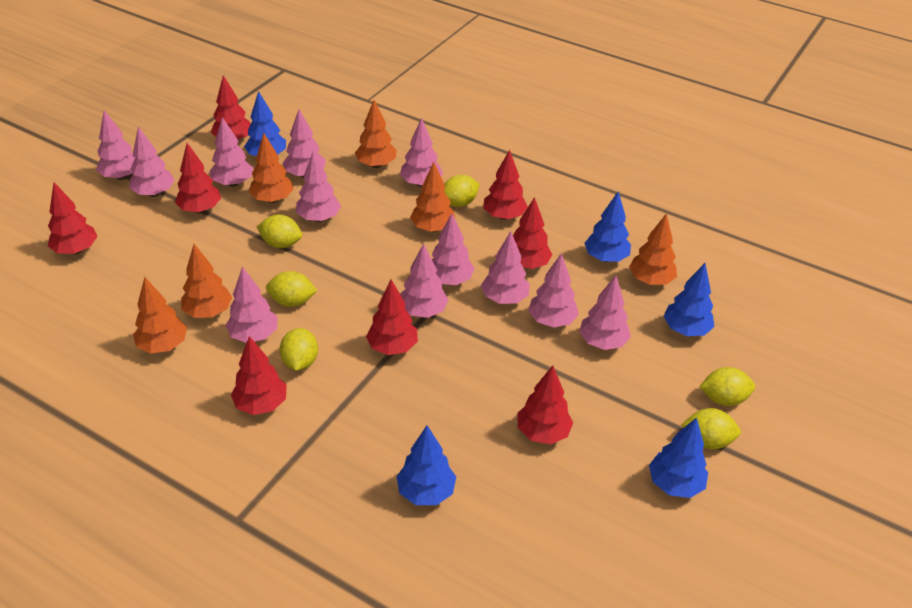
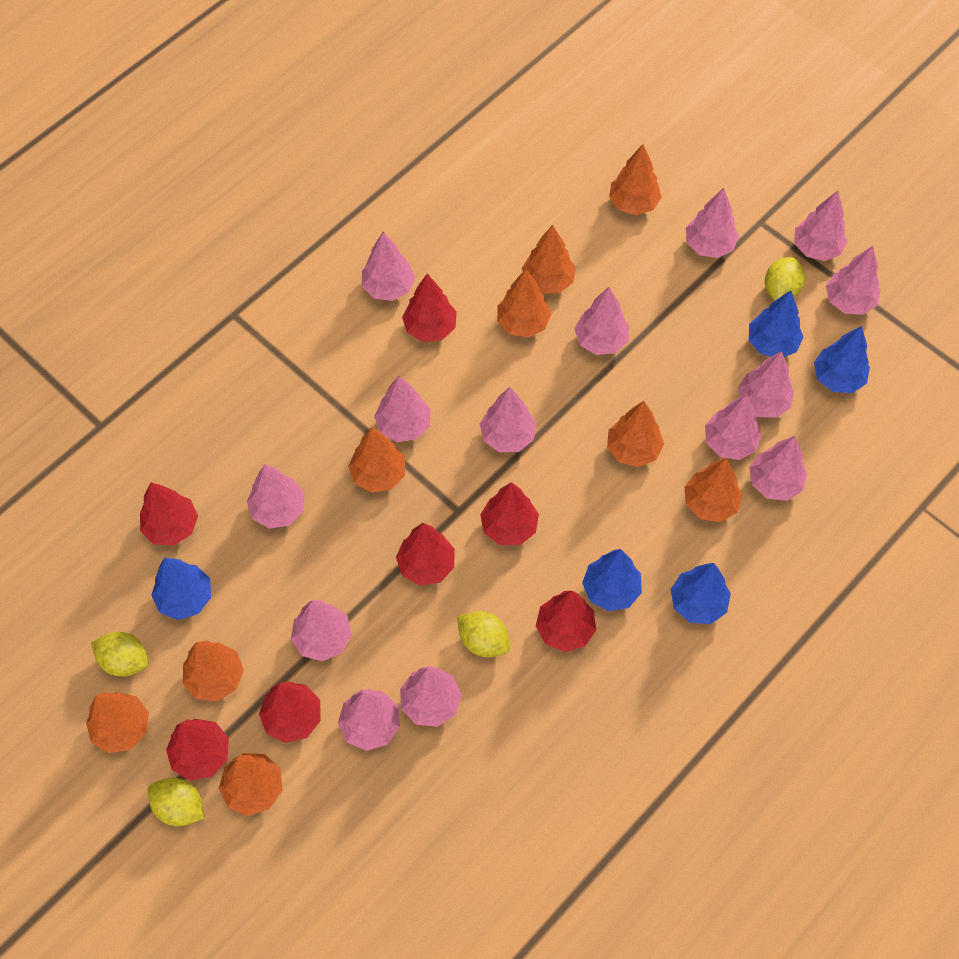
orange tree: [133,277,187,354] [181,244,232,318] [249,133,294,203] [355,100,396,168] [410,162,455,232] [629,213,677,285] = 6 -> [86,692,149,753] [183,641,244,701] [219,753,282,816] [348,428,405,493] [497,269,551,337] [522,225,576,294] [607,401,664,467] [609,144,662,215] [684,458,742,522] = 9
pink tree: [96,110,135,180] [129,126,174,197] [209,117,253,187] [225,267,277,343] [283,109,326,178] [296,152,341,222] [400,117,443,187] [400,243,449,318] [432,213,475,285] [481,231,530,304] [528,253,579,327] [579,275,631,350] = 12 -> [247,464,305,529] [291,600,352,661] [338,689,400,751] [362,232,415,301] [374,376,430,442] [400,666,462,727] [480,387,536,452] [574,287,629,355] [686,188,739,258] [705,394,762,460] [738,351,794,418] [749,436,807,501] [794,191,848,261] [826,246,880,315] = 14
red tree: [48,183,98,254] [175,143,221,213] [211,75,251,141] [231,336,287,415] [366,280,418,355] [483,150,528,220] [513,197,553,269] [517,366,573,444] = 8 -> [140,482,198,546] [166,719,229,781] [259,682,321,743] [396,523,455,586] [402,274,457,342] [480,482,539,545] [536,591,596,652] = 7
yellow lemon: [257,215,302,248] [266,271,318,307] [280,328,318,371] [444,175,480,207] [681,408,741,449] [699,367,755,406] = 6 -> [91,632,148,677] [148,778,205,826] [457,611,510,657] [765,257,805,301] = 4

